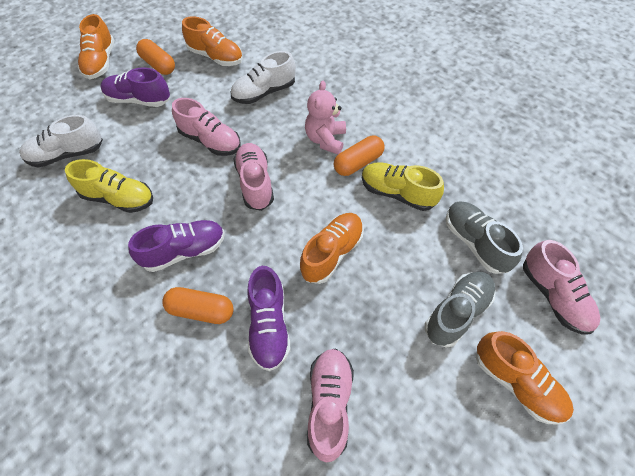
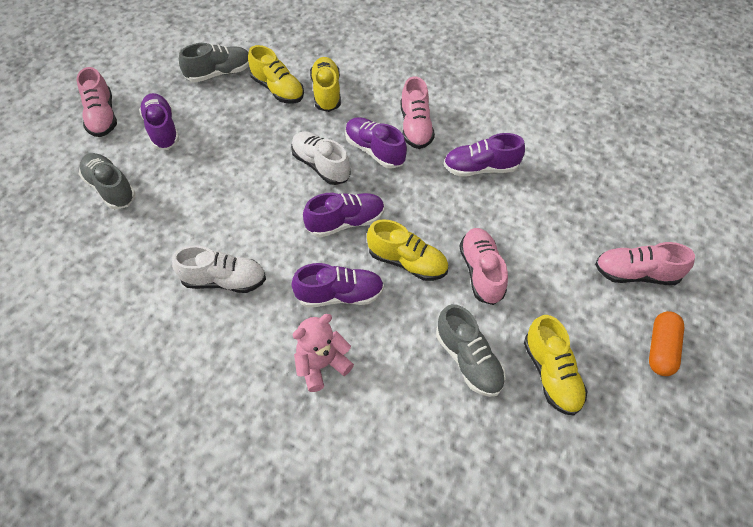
grey shoe: [425,272,495,348] [446,201,523,274] = 2 -> [79,153,136,209] [179,43,249,82] [436,304,506,397] = 3
orange capsule: [136,39,175,75] [163,287,234,324] [334,136,385,176] = 3 -> [649,311,684,376] = 1
orange shoe: [78,14,114,79] [182,16,243,66] [300,213,364,284] [476,331,574,425] = 4 -> none = 0
purple shoe: [101,68,170,107] [128,220,225,272] [247,266,291,371] = 3 -> [139,93,179,150] [291,263,384,307] [303,193,385,237] [345,117,407,169] [444,133,525,177] = 5
yellow shoe: [65,159,153,213] [362,162,444,211] = 2 -> [248,45,304,103] [310,57,341,112] [367,219,448,281] [524,315,587,416] = 4

